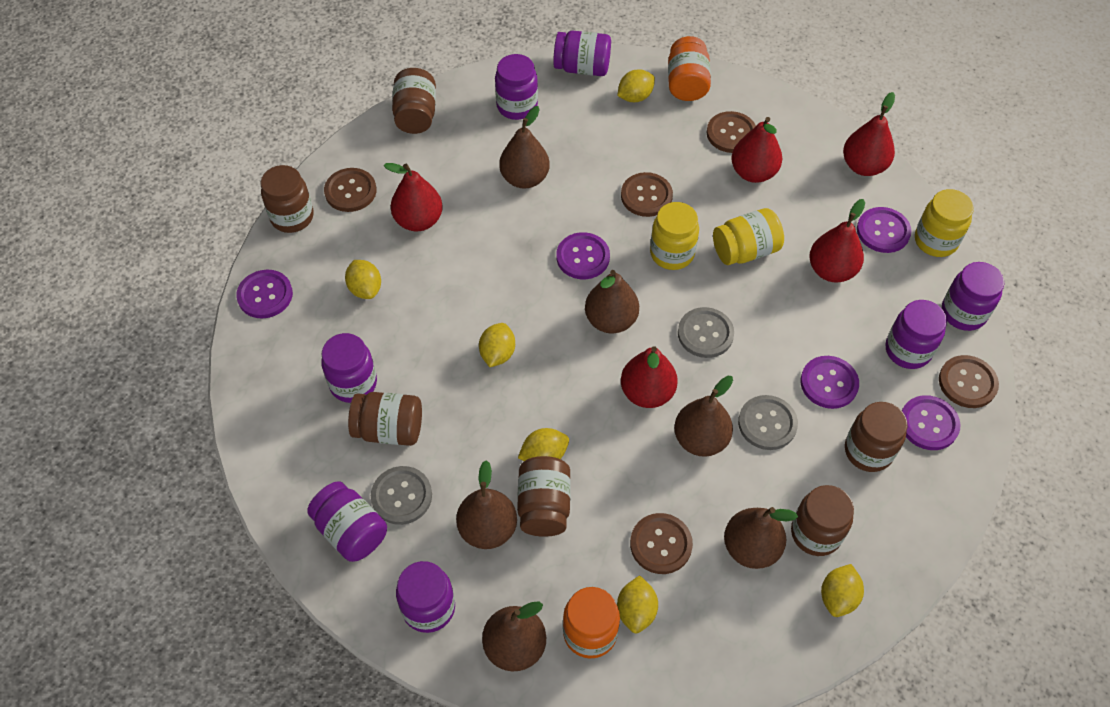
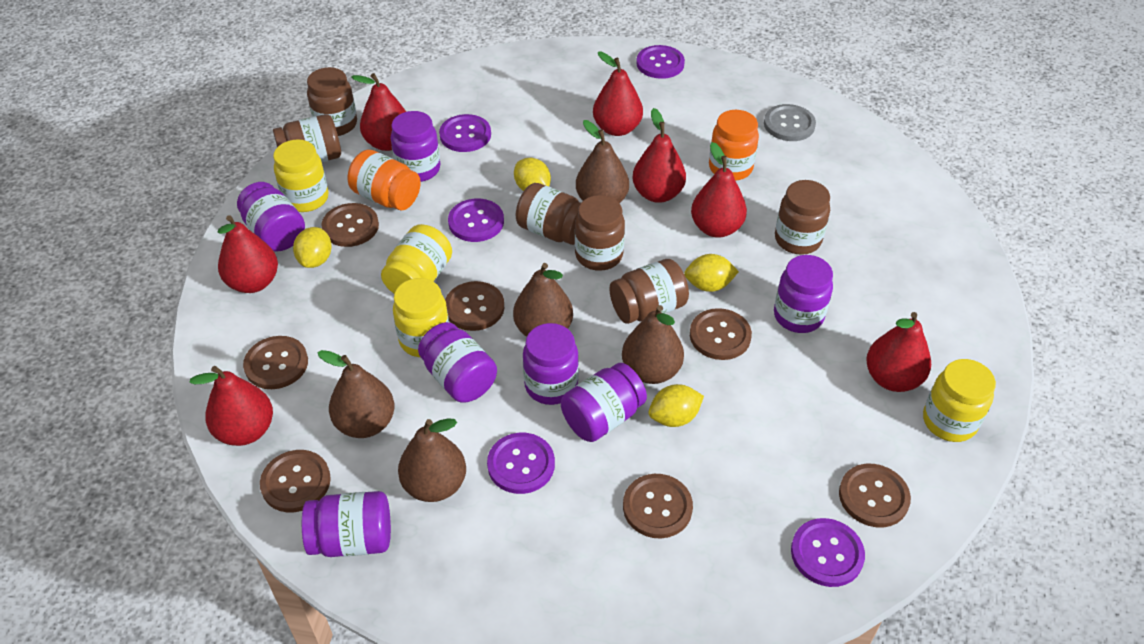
brown button: [324,168,377,212] [621,172,673,217] [630,513,693,574] [706,111,756,153] [939,355,999,408] = 5 -> [243,336,308,389] [260,450,331,512] [321,203,379,247] [445,281,504,331] [623,474,693,538] [690,308,752,360] [839,464,911,527] = 7
brown pear: [456,460,517,549] [482,602,546,671] [499,106,550,189] [585,270,639,333] [674,376,733,457] [724,507,798,569] = 6 -> [318,350,395,438] [398,418,466,502] [513,263,573,337] [576,120,629,203] [622,305,684,384] = 5
grey button: [371,466,432,525] [678,307,734,358] [738,395,798,450] = 3 -> [764,104,816,141] = 1
red pear: [384,163,443,231] [621,346,678,408] [731,117,782,183] [809,199,865,282] [843,92,895,176] = 5 -> [189,366,273,446] [218,215,278,293] [352,73,406,151] [593,51,643,136] [633,108,686,203] [691,142,747,238] [866,312,931,392] = 7
yellow jar: [650,202,699,270] [713,208,784,265] [915,189,974,257] = 3 -> [273,139,329,212] [381,224,452,293] [393,278,449,357] [923,359,996,442] = 4
yellow lemon: [345,260,381,299] [479,323,515,367] [518,428,569,461] [617,69,655,102] [617,575,658,633] [821,564,864,617] = 6 -> [293,227,332,268] [514,158,551,191] [649,384,704,427] [684,254,739,292] = 4

